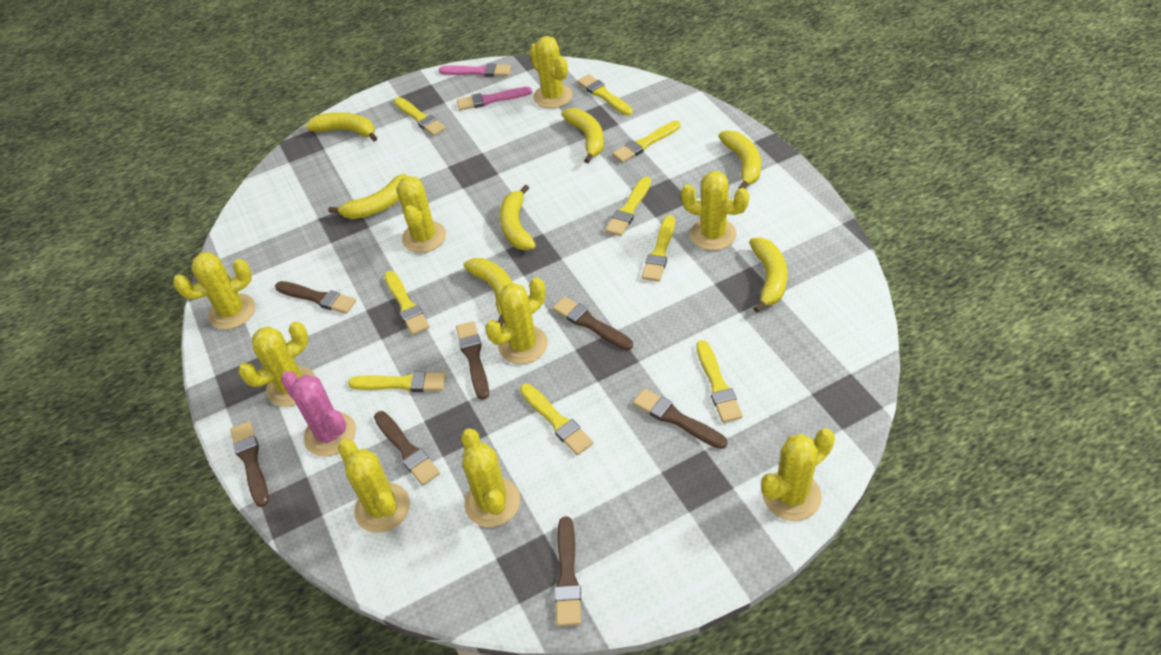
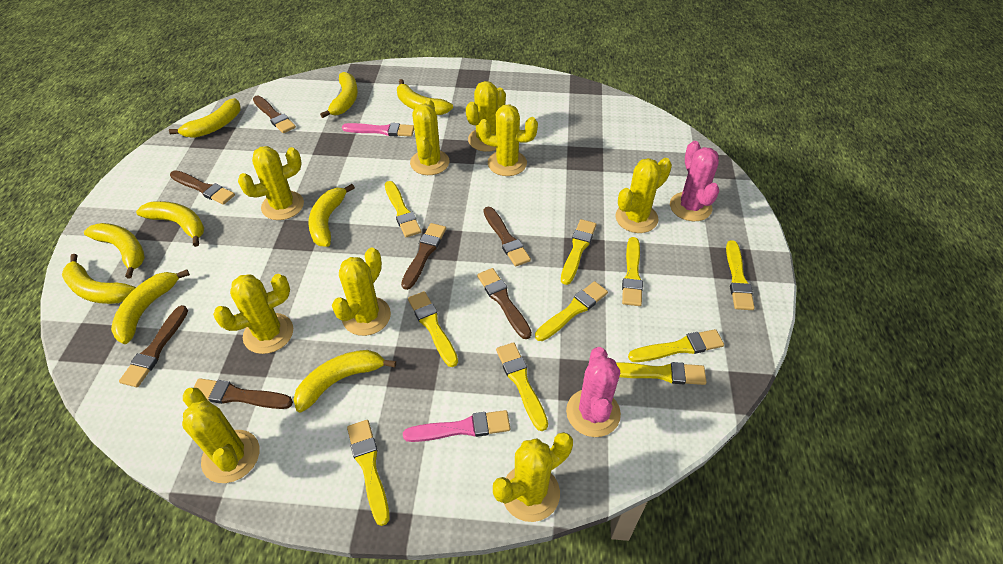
pink cactus: [281,371,356,456] = 1 -> [566,347,621,437] [670,141,719,221] = 2
yellow banana: [306,112,377,141] [328,174,407,219] [463,258,513,327] [500,185,536,250] [561,108,604,163] [719,130,761,189] [749,238,788,313] = 7 -> [62,254,136,304] [84,223,145,279] [111,269,190,344] [136,201,204,247] [169,98,240,138] [293,350,396,413] [308,184,355,247] [320,72,358,118] [397,79,453,115] = 9
yellow brush: [348,371,446,392] [384,271,430,335] [394,97,446,136] [520,383,593,455] [577,74,633,116] [605,177,651,236] [612,121,680,163] [642,215,675,282] [696,340,743,423] = 9 -> [347,420,389,526] [385,181,421,237] [408,291,458,367] [496,342,548,431] [535,281,608,341] [561,219,596,285] [616,362,707,385] [622,237,643,306] [628,329,724,362] [726,240,755,310] = 10

